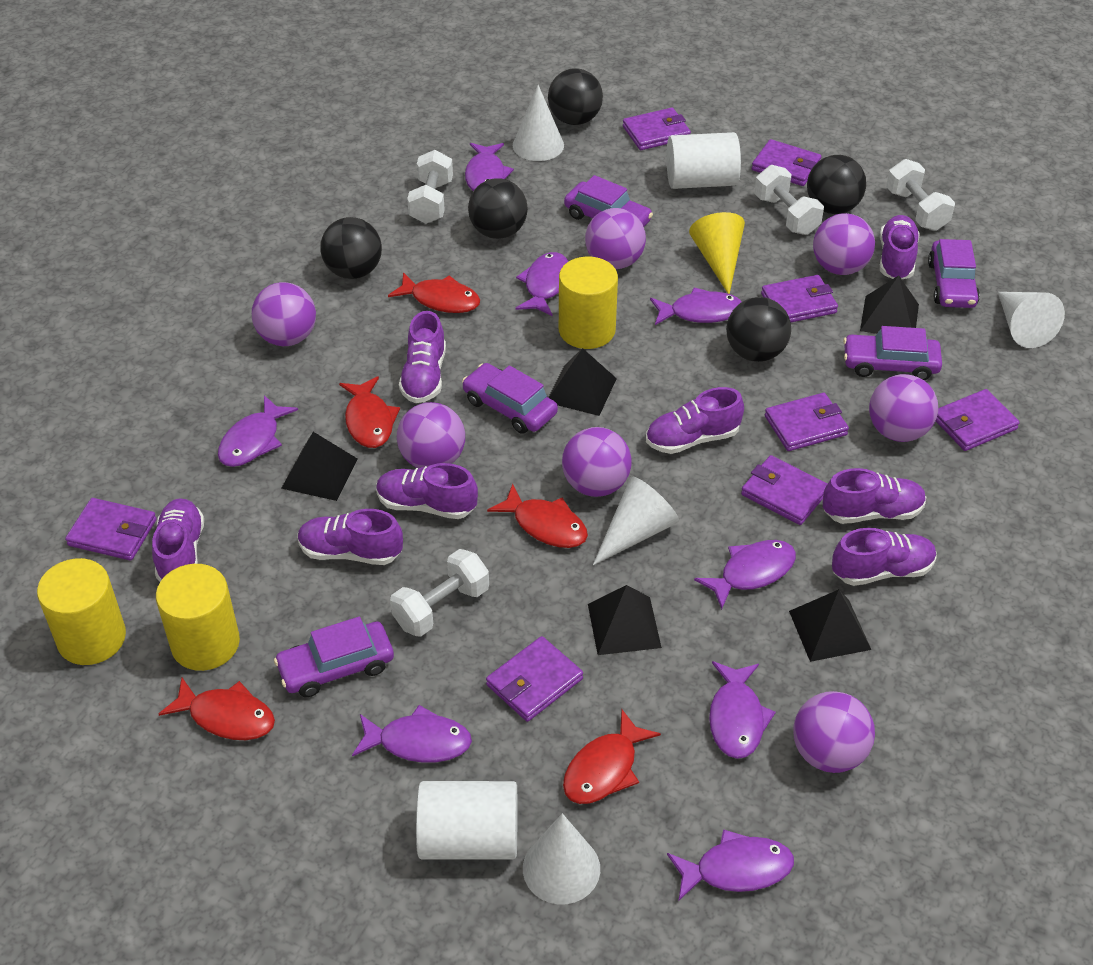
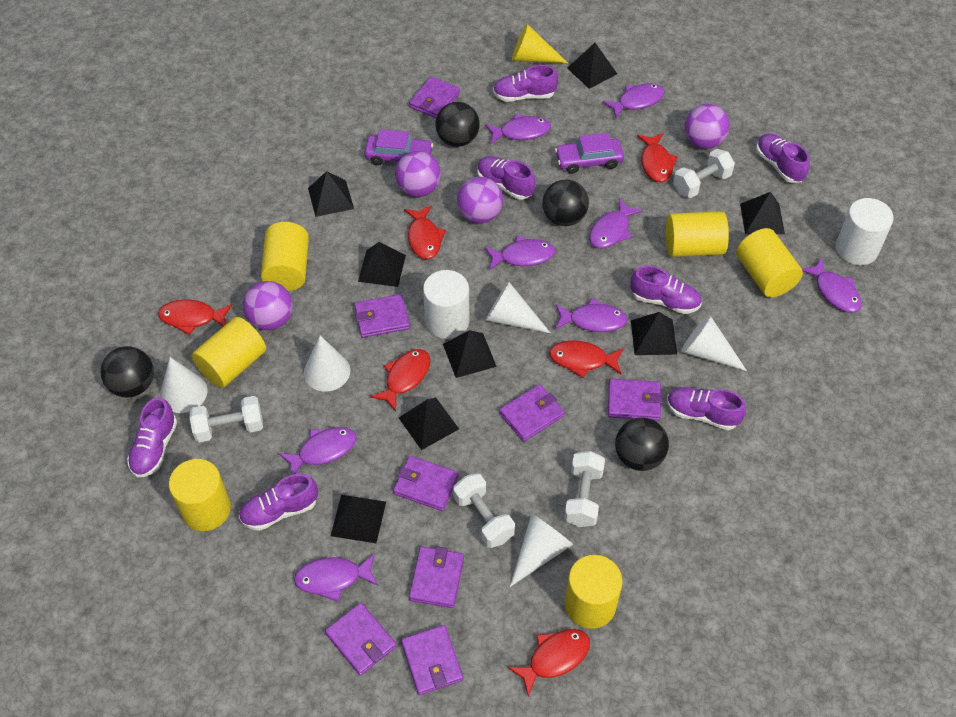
black ball: [320,217,382,279] [468,178,528,239] [548,68,603,125] [726,297,791,362] [807,155,866,214] = 5 -> [101,346,154,398] [435,102,479,147] [542,179,589,226] [615,417,669,471] = 4
black pyramid: [281,432,358,501] [549,348,617,416] [588,585,662,655] [789,590,871,662] [860,276,919,334] = 5 -> [308,171,354,217] [331,495,386,543] [358,242,406,287] [399,397,459,450] [443,330,497,378] [567,43,617,89] [631,312,677,355] [740,192,785,234] = 8
purple ball: [252,282,316,346] [397,402,465,468] [562,427,632,497] [585,208,646,269] [793,691,875,773] [813,213,875,275] [869,374,938,442] = 7 -> [243,281,293,330] [395,151,441,197] [457,177,503,223] [685,104,730,149] = 4
purple car: [274,617,394,697] [462,363,558,434] [564,175,653,227] [843,326,942,380] [928,239,980,308] = 5 -> [364,129,433,166] [555,133,624,174] = 2
purple shoe: [152,498,204,582] [298,509,403,565] [376,463,478,519] [399,311,446,403] [646,387,744,454] [823,468,926,524] [832,528,937,586] [880,215,920,279] = 8 -> [127,397,177,477] [239,474,318,531] [477,156,535,200] [493,65,558,102] [630,266,702,314] [667,387,746,430] [756,133,810,183] = 7
red fish: [159,678,275,740] [339,376,400,448] [388,272,480,313] [487,484,588,548] [563,710,661,804] = 5 -> [158,299,232,335] [370,349,430,411] [404,205,446,260] [508,629,590,697] [549,340,624,378] [637,133,678,182] = 6
white cone: [513,85,564,161] [523,813,600,904] [593,476,679,565] [998,292,1065,348] = 4 -> [160,357,208,413] [304,335,350,391] [485,282,550,333] [510,514,573,587] [681,315,747,371] = 5
yellow cylinder: [37,558,126,665] [156,564,240,671] [559,257,618,349] = 3 -> [169,459,231,531] [192,317,266,388] [261,222,309,291] [565,555,623,629] [665,211,729,257] [736,228,803,298] = 6

